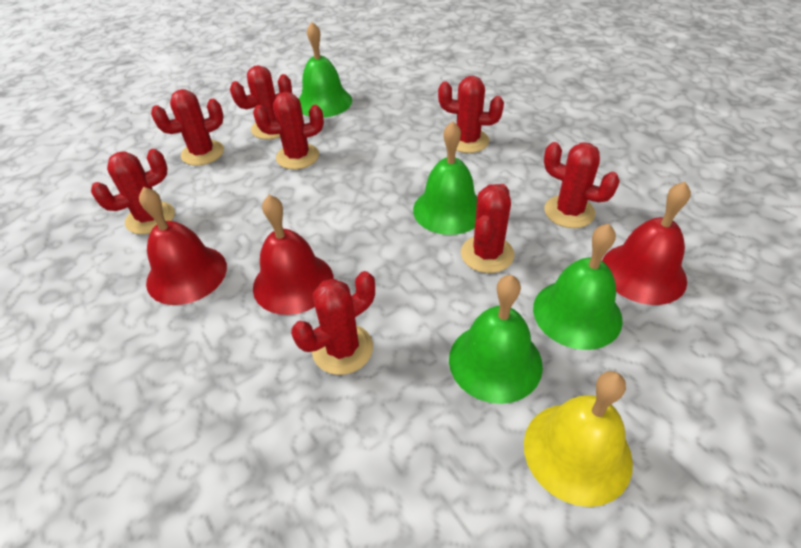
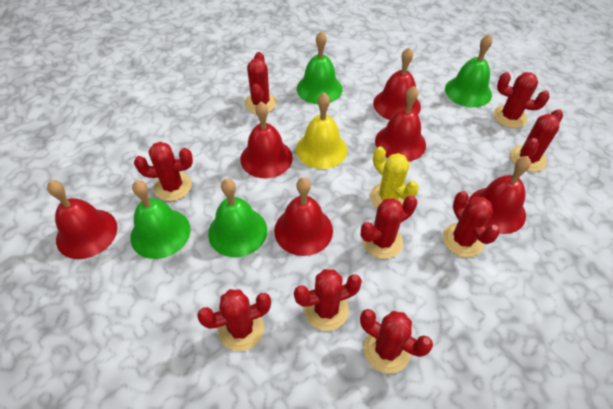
red bell: [139,187,227,305] [253,195,334,315] [602,182,691,305] = 3 -> [47,180,117,259] [240,102,293,178] [274,177,333,256] [373,48,421,120] [375,86,426,162] [468,156,531,234] = 6
red cactus: [91,149,175,234] [151,89,224,166] [230,65,292,139] [253,92,324,169] [291,271,375,375] [438,76,504,153] [461,184,515,273] [544,142,620,228] = 8 -> [134,142,193,201] [197,289,271,351] [245,52,277,114] [294,269,362,331] [360,309,433,374] [361,195,417,259] [443,191,500,257] [493,72,550,128] [510,109,563,172] = 9
yellow cactus: none = 0 -> [370,146,419,208] = 1

